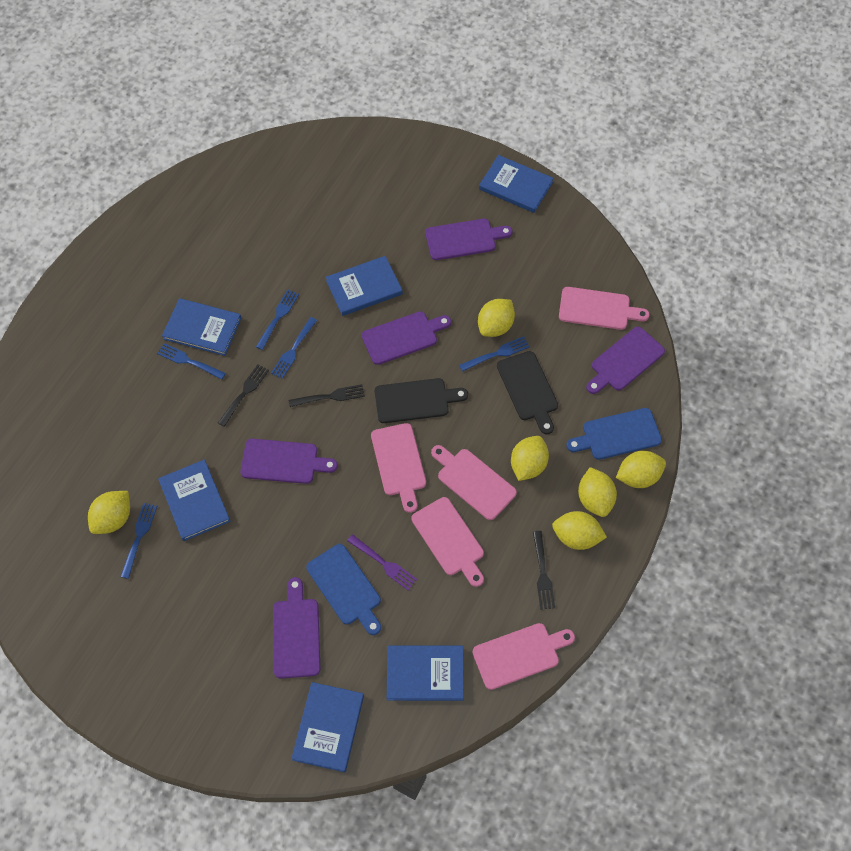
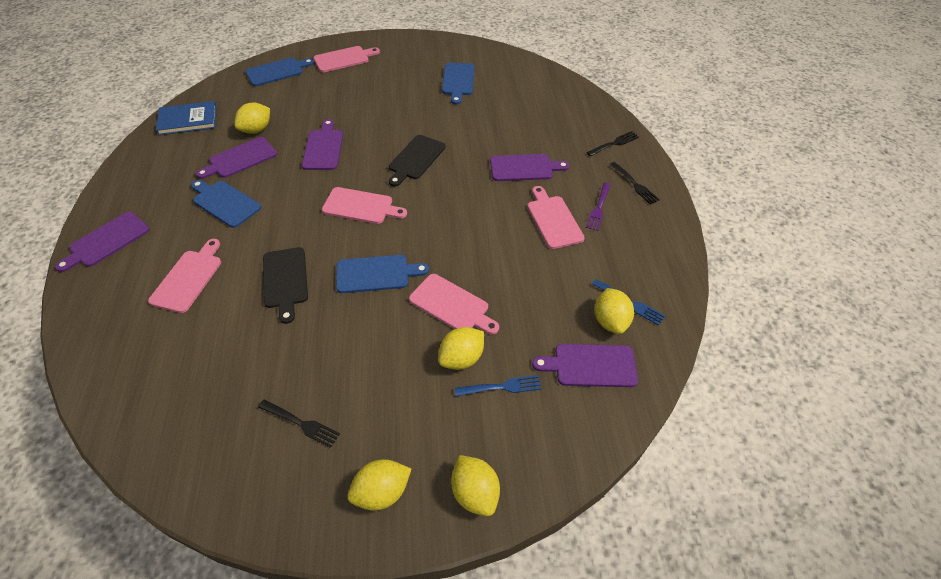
blue book: [158,459,231,541] [162,298,241,356] [291,682,364,772] [326,256,403,316] [387,646,464,701] [479,155,553,213] = 6 -> [156,101,217,135] = 1
blue cutting board: [306,544,381,635] [566,408,662,460] = 2 -> [191,180,261,228] [245,57,314,86] [336,255,429,293] [442,63,475,104] = 4
blue fork: [120,503,157,579] [157,343,226,380] [256,289,299,350] [271,317,317,379] [459,336,530,372] = 5 -> [455,375,542,396] [592,279,665,326] = 2
yellow lemon: [88,491,130,534] [478,299,515,337] [511,436,549,481] [552,511,607,550] [578,467,617,517] [616,451,666,488] = 6 -> [235,103,270,134] [348,459,411,510] [439,327,484,370] [451,455,500,516] [595,288,634,334] = 5

